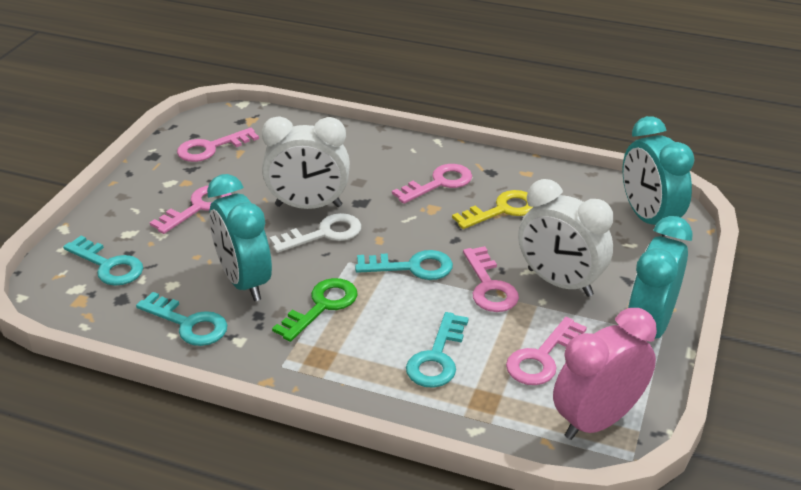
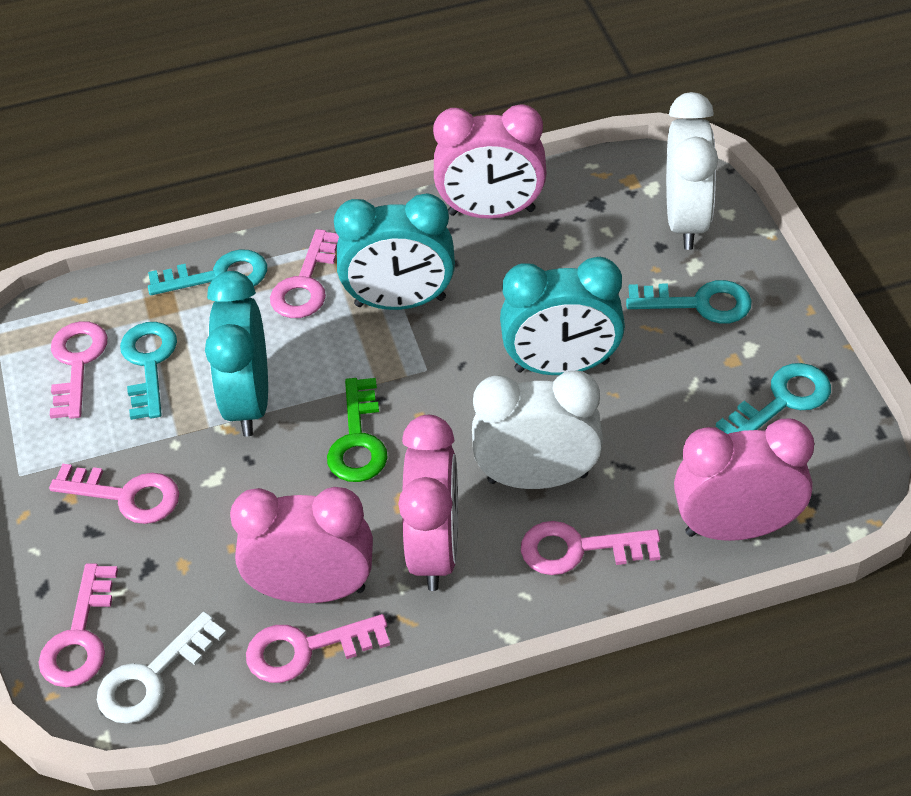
pink clock: [553,308,657,440] = 1 -> [230,487,373,603] [398,415,458,591] [433,104,547,219] [674,418,814,541] = 4
pink key: [150,185,232,234] [177,128,259,162] [392,164,472,204] [463,246,519,312] [506,317,587,385] = 5 -> [39,563,118,687] [49,464,179,524] [50,321,107,419] [246,614,390,683] [270,229,339,318] [521,521,660,575] = 6
yellow key: [452,190,533,229] = 1 -> none = 0

